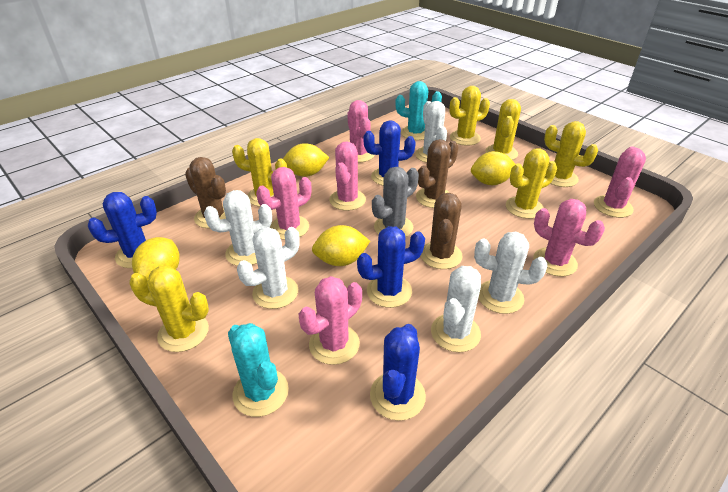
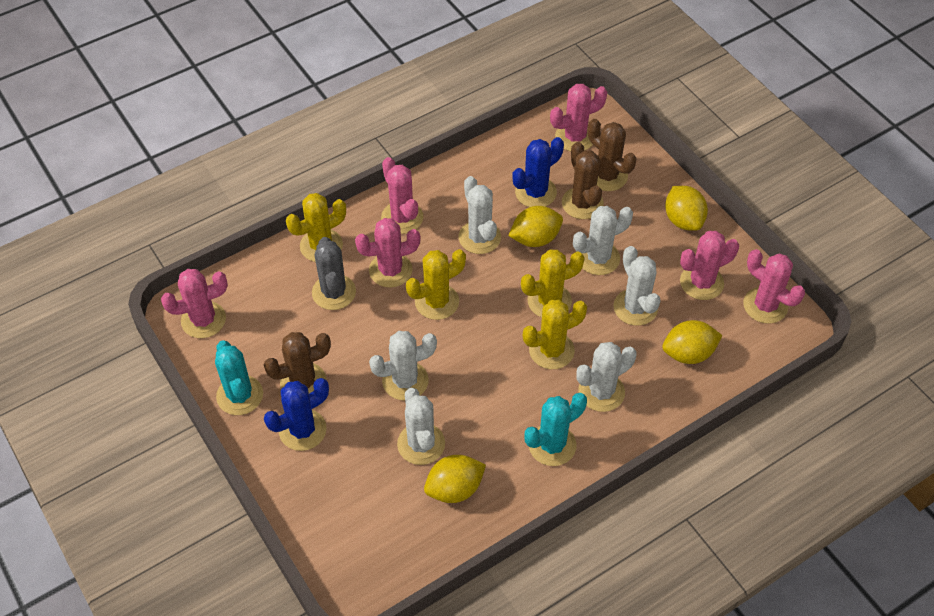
blue cactus: [88,192,157,268] [357,226,425,308] [363,120,416,186] [370,324,426,421] = 4 -> [264,378,329,451] [512,137,564,207] = 2
white cactus: [204,190,272,266] [237,227,299,309] [415,101,447,163] [431,266,481,352] [474,232,547,314] = 5 -> [369,331,437,400] [397,388,445,465] [459,176,501,254] [573,206,633,275] [576,342,637,412] [613,246,661,326] = 6
yellow cactus: [129,265,209,352] [232,138,287,207] [449,86,490,146] [485,99,521,160] [506,148,557,219] [544,121,598,187] = 6 -> [286,193,346,262] [406,249,466,320] [521,250,585,318] [523,300,587,369] = 4

